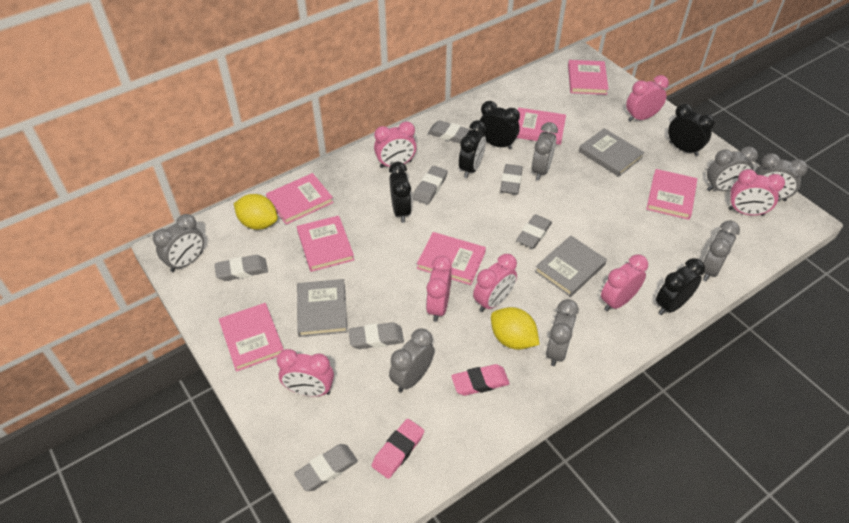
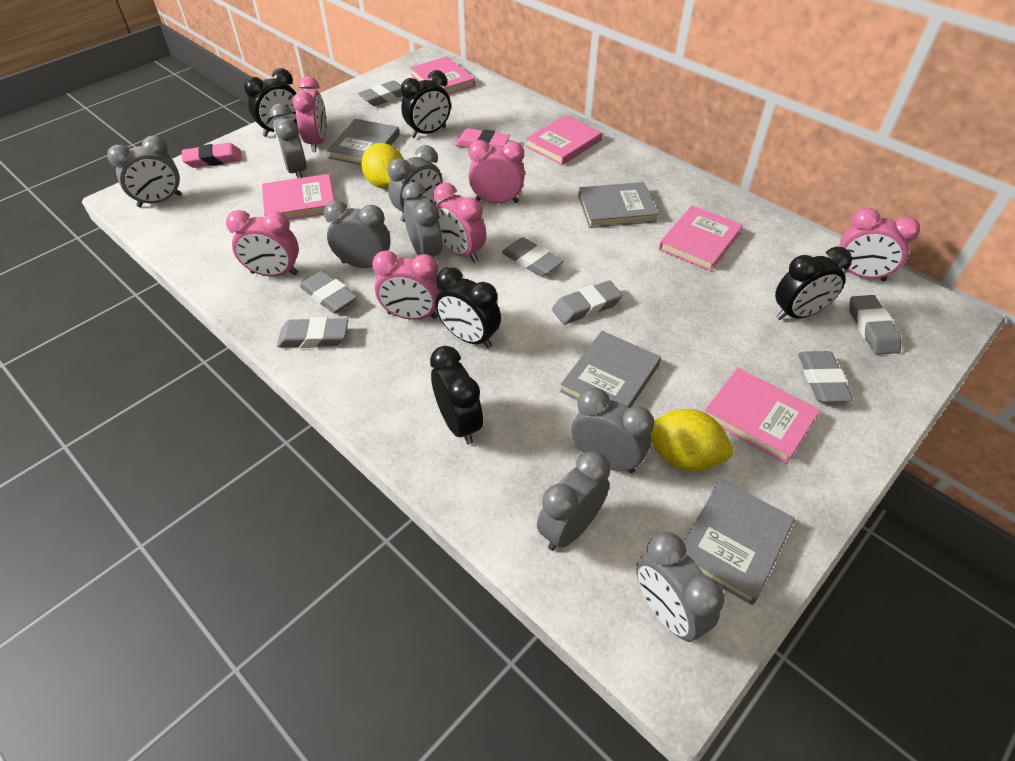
grey book: [297,279,348,337] [534,236,607,297] [579,128,645,177] = 3 -> [327,119,400,165] [560,331,661,408] [578,182,658,228] [684,479,795,605] = 4
grey clock: [153,214,204,272] [389,329,435,392] [532,122,558,180] [546,299,579,366] [703,221,740,281] [707,146,758,191] [755,153,808,201] = 7 -> [107,136,182,207] [270,103,307,178] [324,200,391,268] [388,145,443,222] [402,182,443,258] [537,451,610,551] [572,387,654,473] [636,532,724,642] = 8
pink book: [219,303,284,372] [266,173,334,225] [297,216,354,272] [417,232,486,285] [517,108,566,145] [568,60,609,95] [646,169,697,220] = 7 -> [262,174,335,220] [410,57,475,95] [525,115,602,165] [659,206,743,271] [705,368,820,464] = 5
pink clock: [277,349,334,396] [374,121,417,168] [426,256,452,322] [473,254,517,312] [601,254,648,311] [626,75,669,122] [728,169,785,216] = 7 -> [226,210,299,277] [293,77,327,152] [372,250,441,320] [433,183,486,263] [468,140,525,203] [838,208,920,281] = 6

